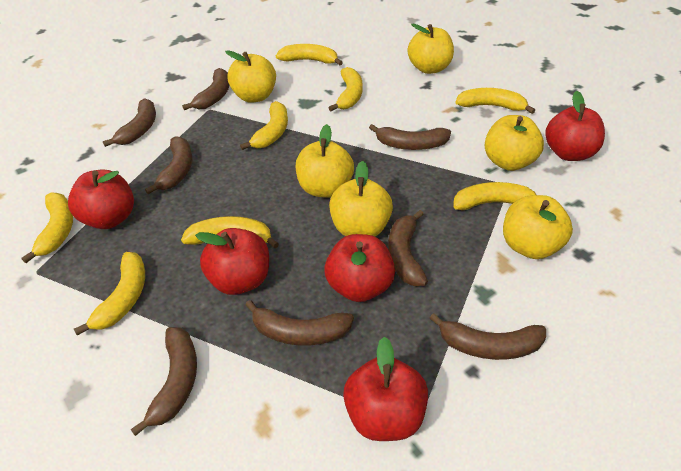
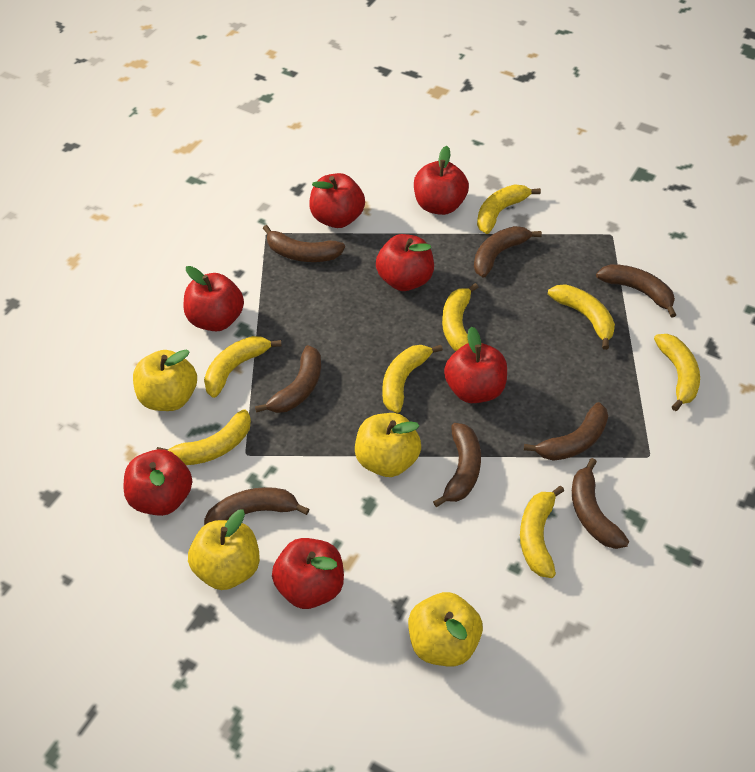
red apple: [68,169,134,229] [195,228,269,295] [324,234,395,302] [343,337,428,441] [545,91,605,161] = 5 -> [124,449,192,516] [184,266,244,331] [272,538,344,609] [309,173,365,228] [376,234,434,291] [414,146,469,215] [444,326,507,403] = 7
yellow apple: [225,50,276,103] [296,124,354,198] [329,161,393,237] [408,24,454,74] [484,115,544,171] [503,195,573,259] = 6 -> [133,350,197,411] [188,509,260,590] [355,413,421,477] [408,592,483,666] = 4

